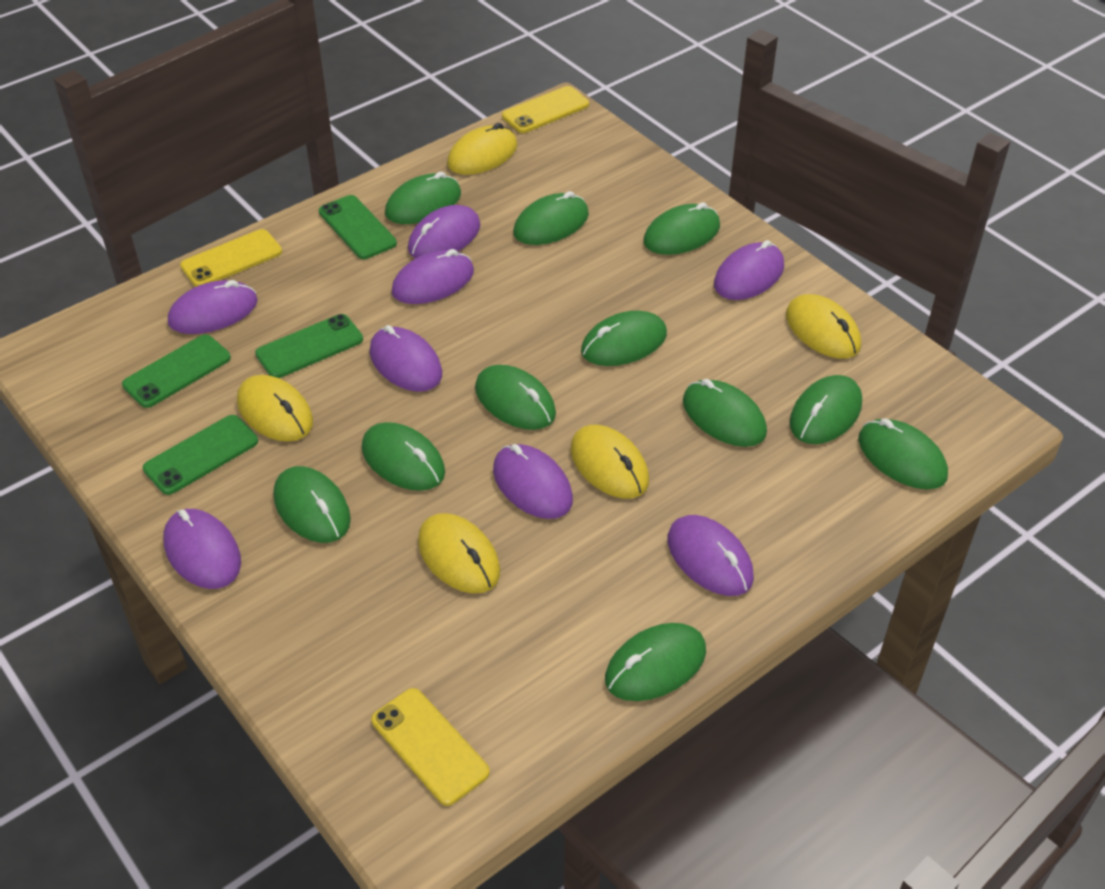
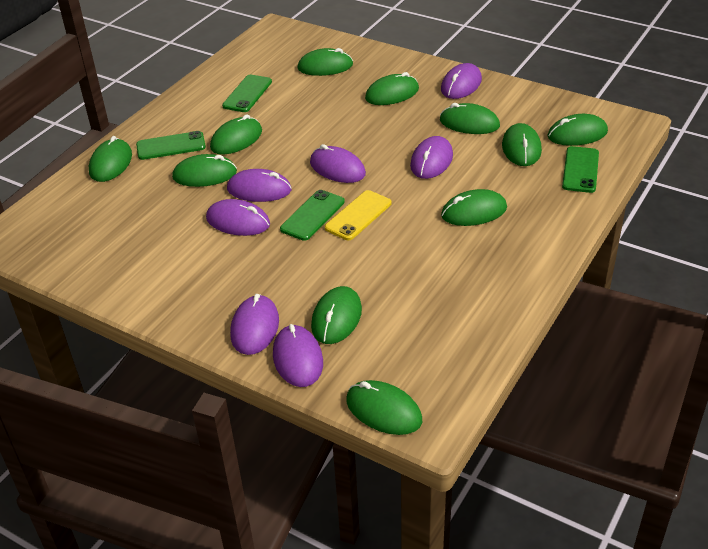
purple mouse: [163,509,241,589] [168,280,258,334] [370,325,442,392] [392,249,474,304] [408,205,480,258] [493,444,573,519] [668,515,754,596] [714,240,784,300] = 8 -> [206,199,270,236] [227,169,291,202] [230,294,279,355] [273,324,323,387] [310,144,366,183] [410,136,453,179] [441,63,482,99] = 7
yellow mouse: [237,375,313,442] [418,513,500,593] [447,123,518,175] [570,425,649,499] [786,294,861,359] = 5 -> none = 0
yellow phone: [180,229,282,287] [371,688,490,806] [502,86,589,133] = 3 -> [325,190,391,240] = 1

